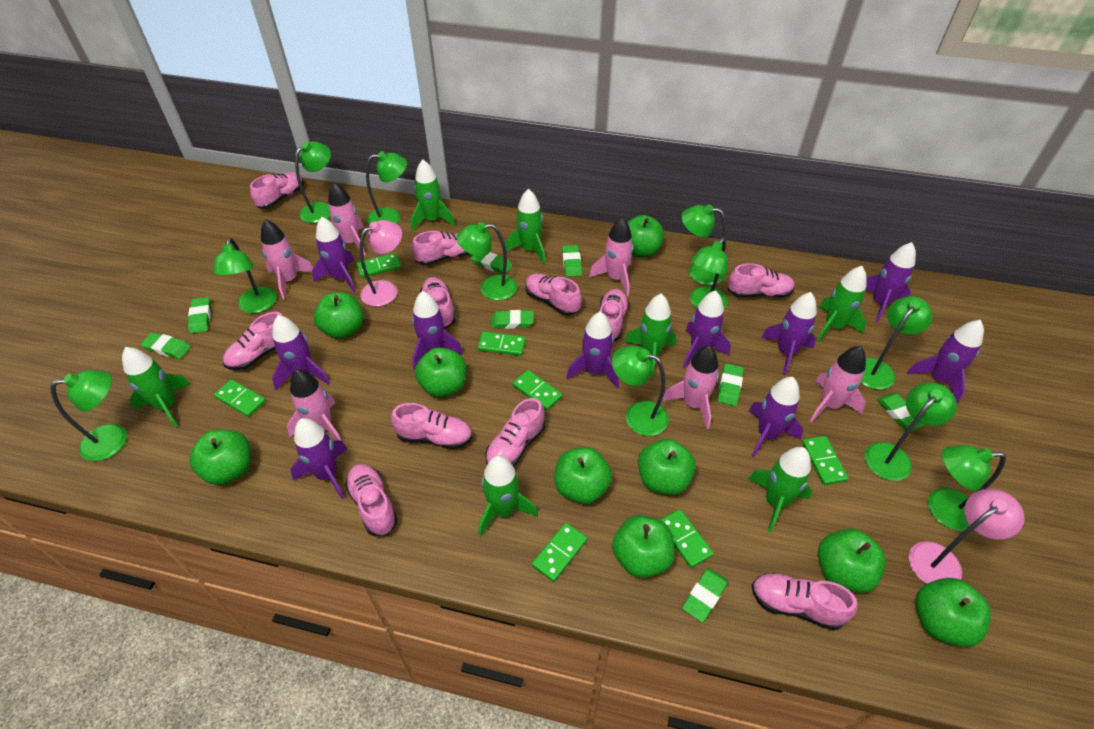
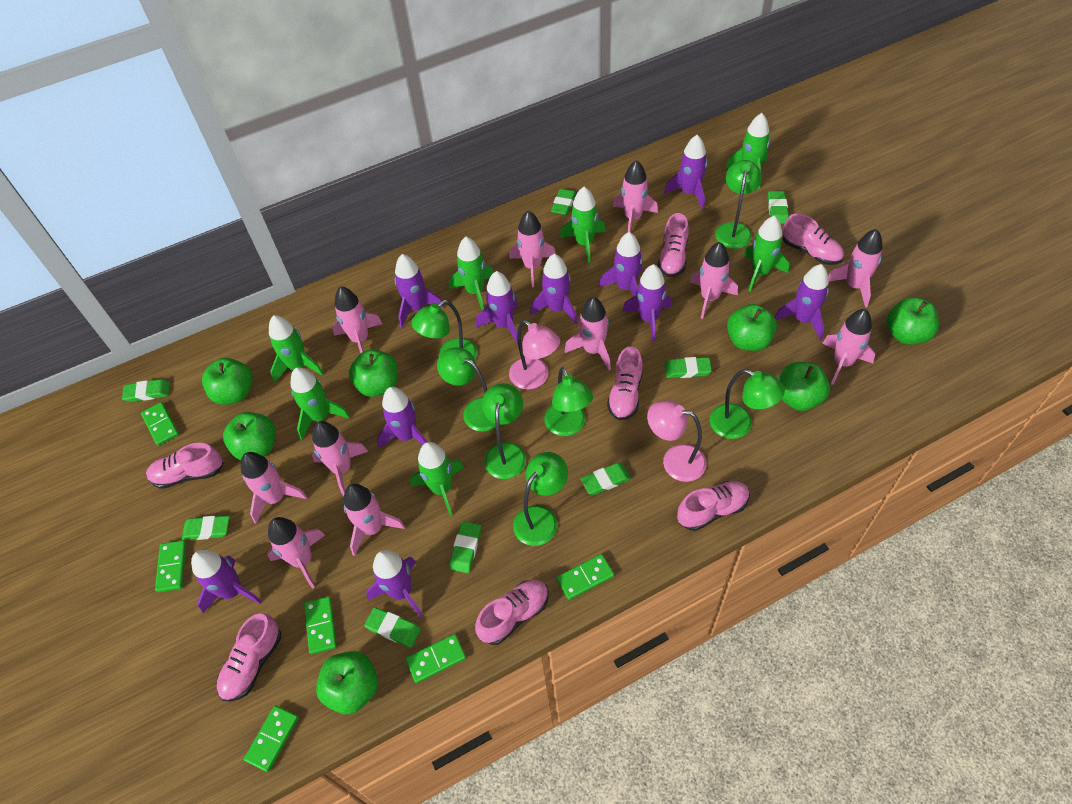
green apple: [189,430,251,485] [314,292,363,339] [415,347,466,397] [554,447,612,504] [612,515,675,578] [627,215,664,257] [638,439,696,495] [818,529,886,593] [916,578,991,647] = 9 -> [202,358,253,405] [223,412,276,460] [316,651,378,714] [349,350,398,397] [727,304,777,351] [778,362,830,411] [886,297,939,345] = 7
green domino: [214,379,266,417] [357,253,401,278] [478,332,526,356] [513,370,562,410] [532,523,587,582] [660,509,714,568] [802,436,849,485] = 7 -> [141,402,179,446] [155,540,187,592] [244,705,299,772] [304,596,337,654] [406,634,466,683] [557,554,614,600] = 6
green lamp: [51,370,127,461] [213,238,277,313] [295,141,331,223] [366,151,407,225] [456,222,517,300] [612,346,669,436] [681,204,726,285] [690,237,728,308] [860,296,933,390] [864,382,957,481] [928,445,1006,531] = 11 -> [411,300,477,359] [437,347,496,432] [482,383,526,479] [513,452,568,546] [544,367,593,436] [710,369,785,439] [715,160,762,249] = 7
pink rocket: [261,219,313,299] [287,369,342,441] [328,182,366,256] [589,218,633,296] [662,345,719,429] [810,346,866,422] = 6 -> [241,452,307,523] [267,517,325,589] [312,421,368,496] [332,287,382,353] [343,484,405,556] [509,211,556,287] [565,297,611,370] [613,160,658,232] [690,242,738,319] [823,309,875,385] [828,229,882,307] = 11
pink shoe: [223,312,285,370] [250,172,304,209] [345,464,398,536] [391,403,472,449] [412,231,470,266] [420,277,456,329] [485,398,545,467] [525,273,582,315] [599,289,629,341] [728,263,795,298] [752,573,857,630] = 11 -> [146,443,223,489] [217,613,281,702] [475,580,549,645] [607,346,643,420] [658,213,689,277] [677,481,750,531] [783,214,844,265] = 7

